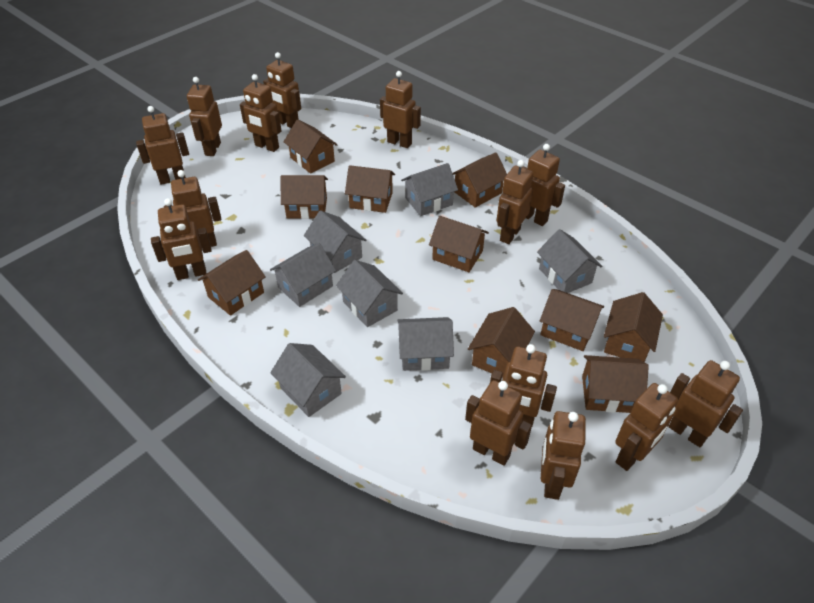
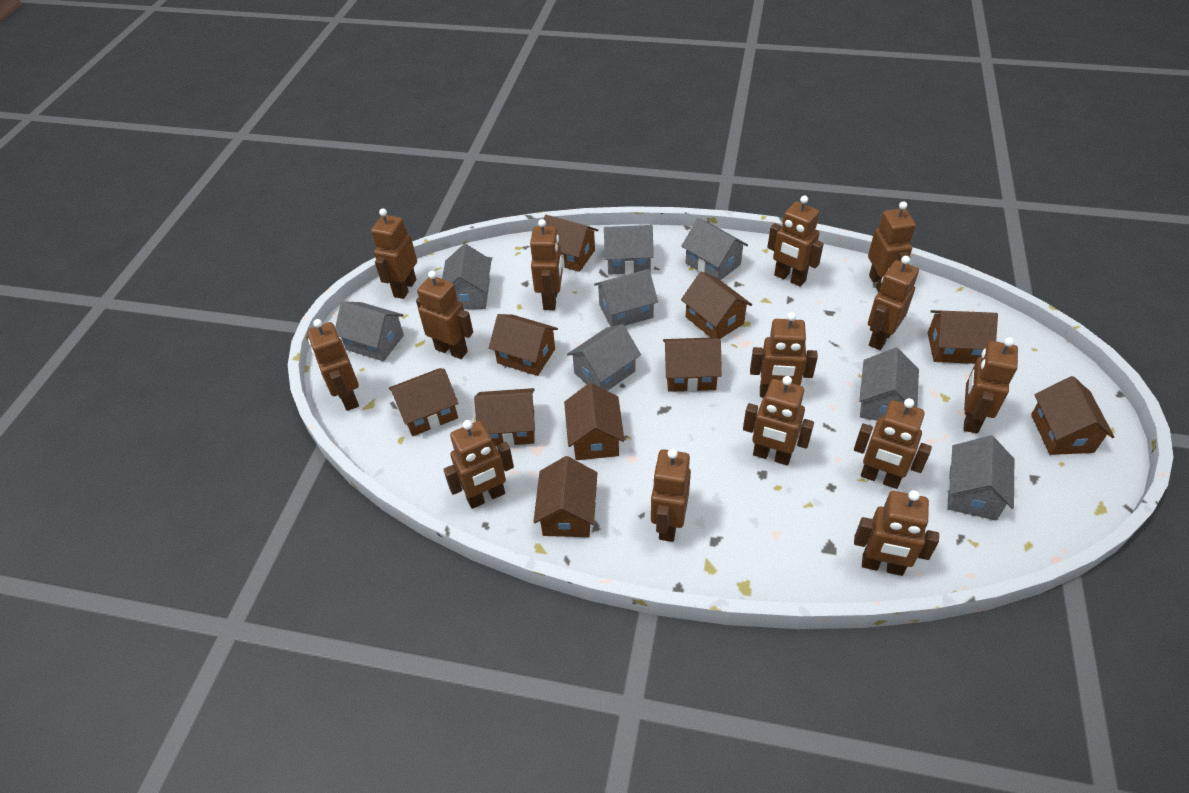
grey house: [270,243,336,307] [270,343,346,417] [304,210,366,273] [336,260,403,327] [397,317,454,371] [401,163,458,216] [537,229,602,293] = 7 -> [335,301,404,361] [442,244,491,309] [567,324,641,391] [594,269,658,327] [604,225,654,275] [681,218,748,280] [859,348,919,421] [947,436,1014,521] = 8

